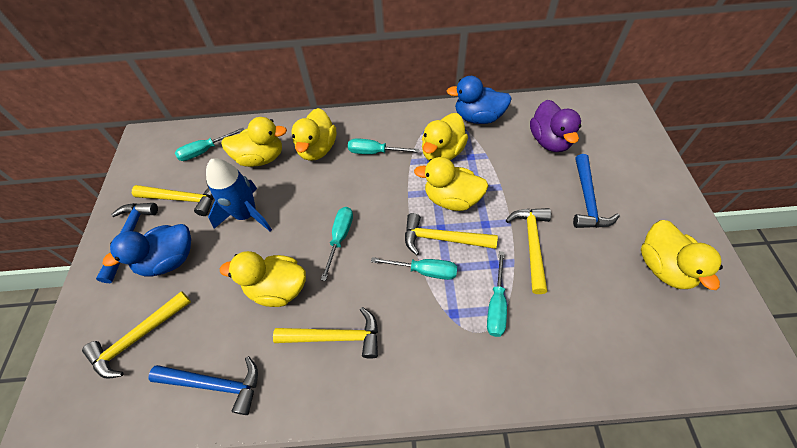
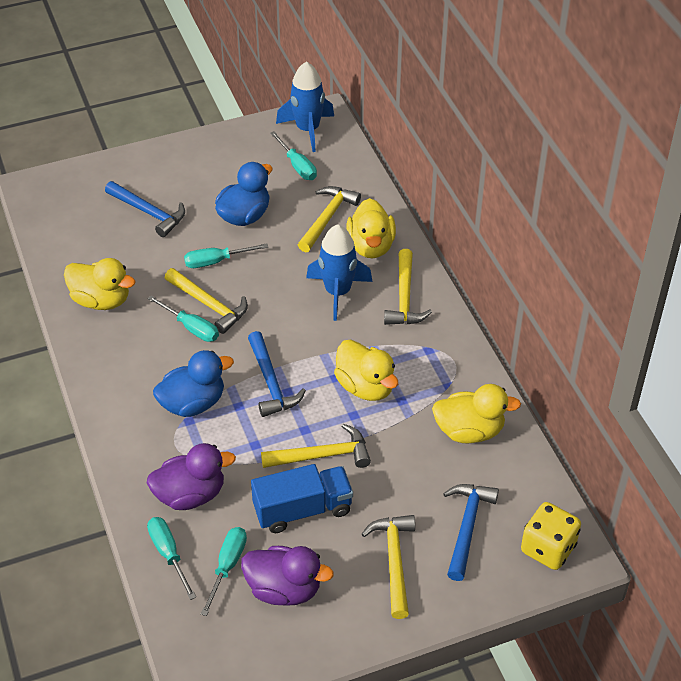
blue rocket: [206,159,272,231] = 1 -> [276,61,334,152] [306,225,372,321] = 2
blue truck: none = 0 -> [251,464,353,533] = 1
purple duck: [530,100,581,152] = 1 -> [147,443,236,510] [241,546,334,606] = 2
yellow dice: none = 0 -> [521,502,581,570] = 1
yellow duck: [220,251,306,307] [221,117,287,167] [291,108,336,161] [414,157,489,211] [422,113,468,160] [641,220,723,290] = 6 -> [64,258,136,310] [334,340,398,401] [346,198,396,258] [432,384,521,443] = 4

